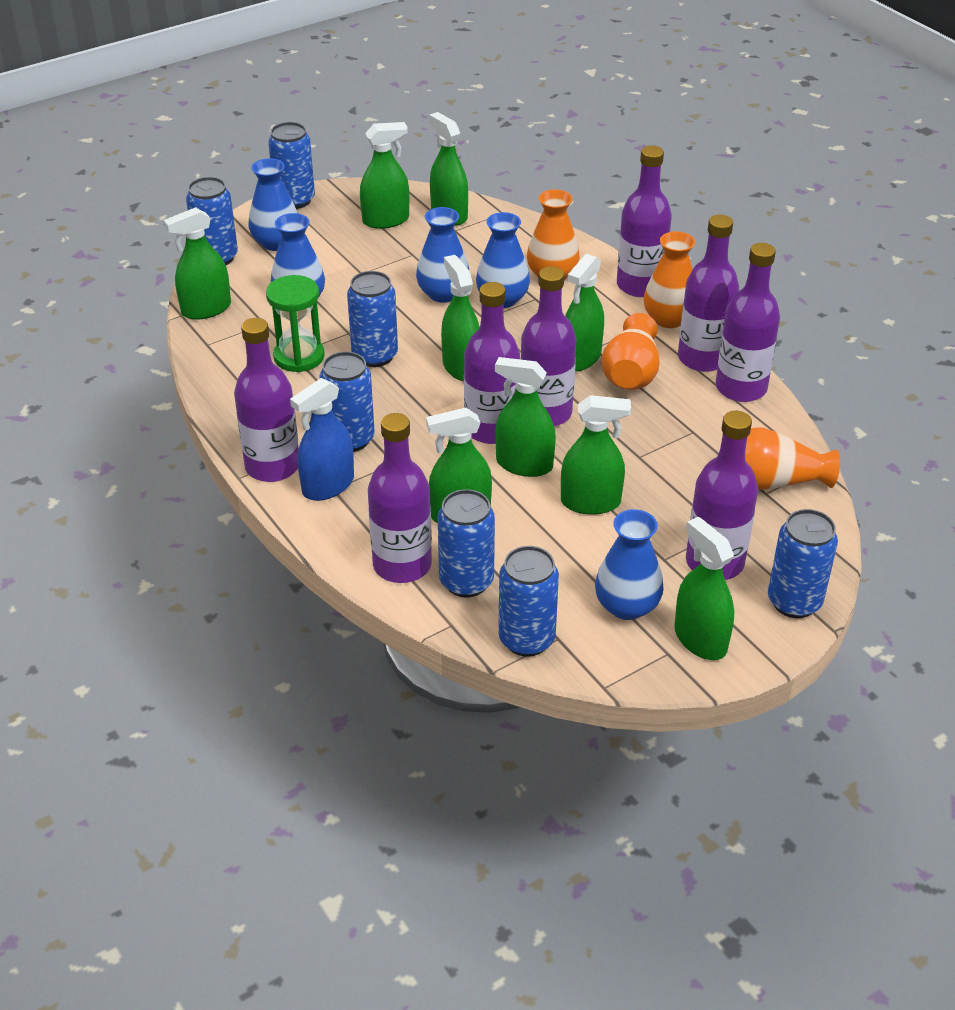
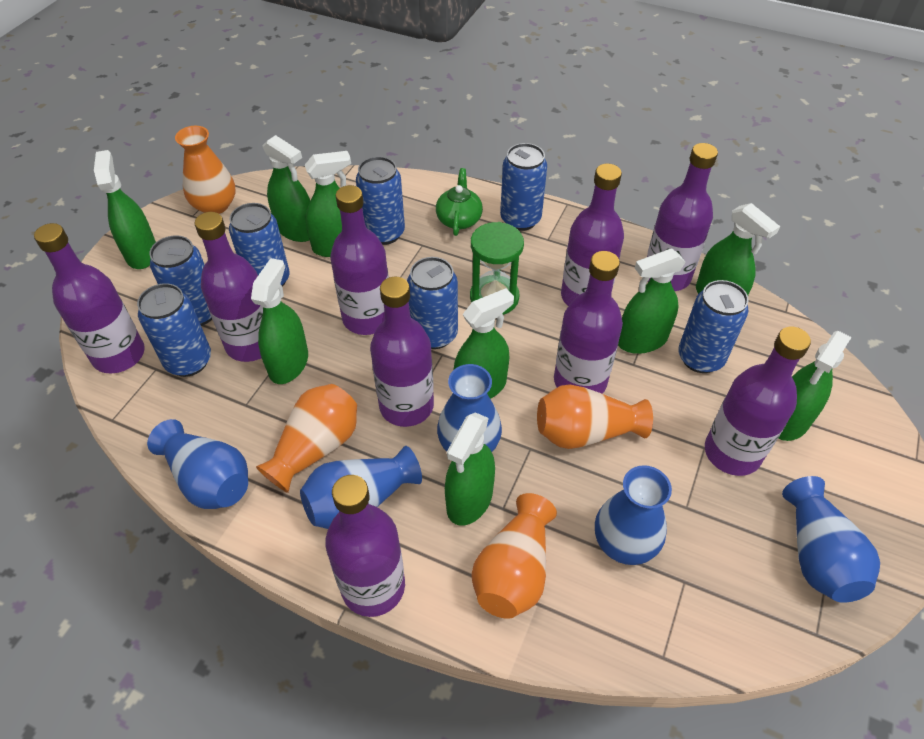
blue spray bottle: [290,378,354,501] = 1 -> none = 0
green teapot: none = 0 -> [436,168,483,236] = 1
purple bottle: [234,318,299,482] [368,413,432,583] [464,282,520,444] [520,266,577,426] [617,145,672,297] [678,214,739,372] [686,411,758,580] [716,243,780,402] = 8 -> [34,223,145,373] [194,212,263,362] [325,475,405,617] [330,185,389,335] [370,277,434,427] [554,251,623,394] [561,163,624,306] [647,143,718,291] [705,327,811,476] = 9

